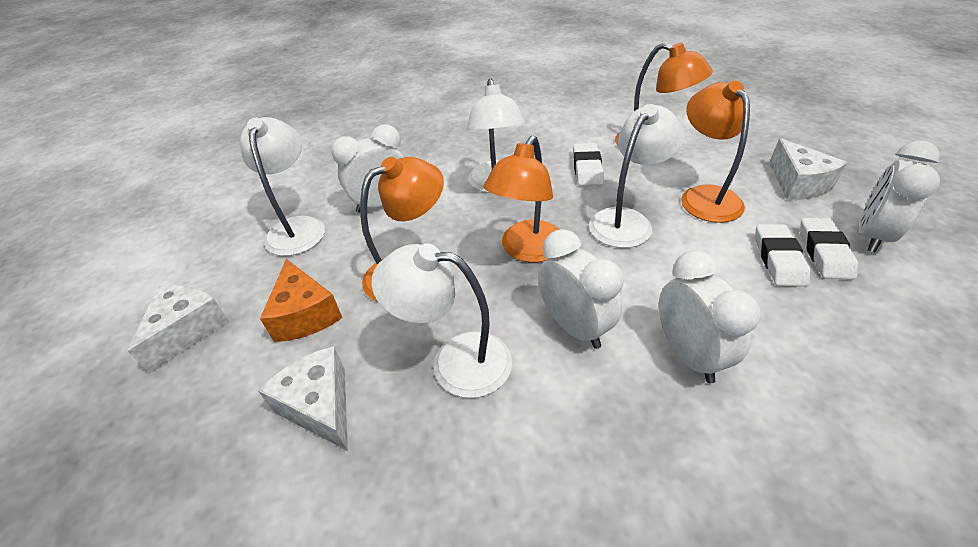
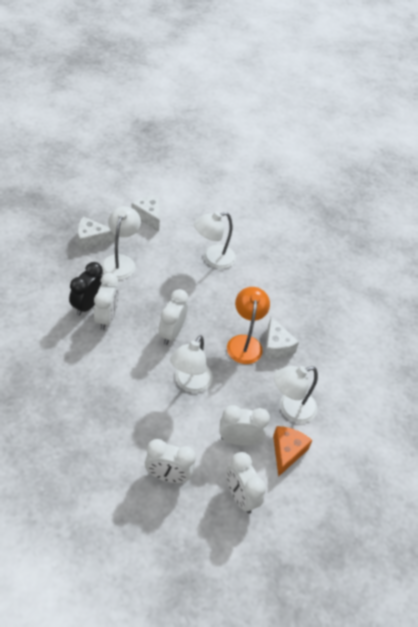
black clock: none = 0 -> [69,262,103,316] = 1
orange lamp: [360,157,444,302] [483,136,559,262] [615,43,713,146] [681,81,750,223] = 4 -> [227,287,270,364] = 1
white clock: [331,124,404,213] [538,229,624,349] [659,250,760,383] [860,141,940,252] = 4 -> [94,273,119,330] [145,439,196,483] [159,289,188,345] [219,405,270,446] [226,452,266,514] = 5
white eraser: [573,143,604,186] [755,224,810,287] [800,218,858,280] = 3 -> none = 0

